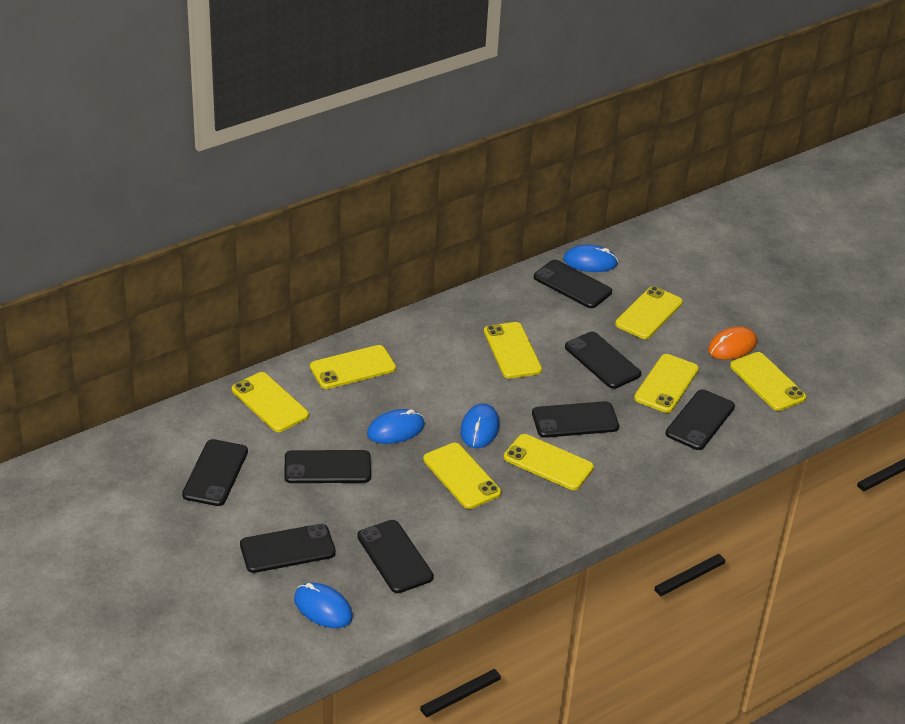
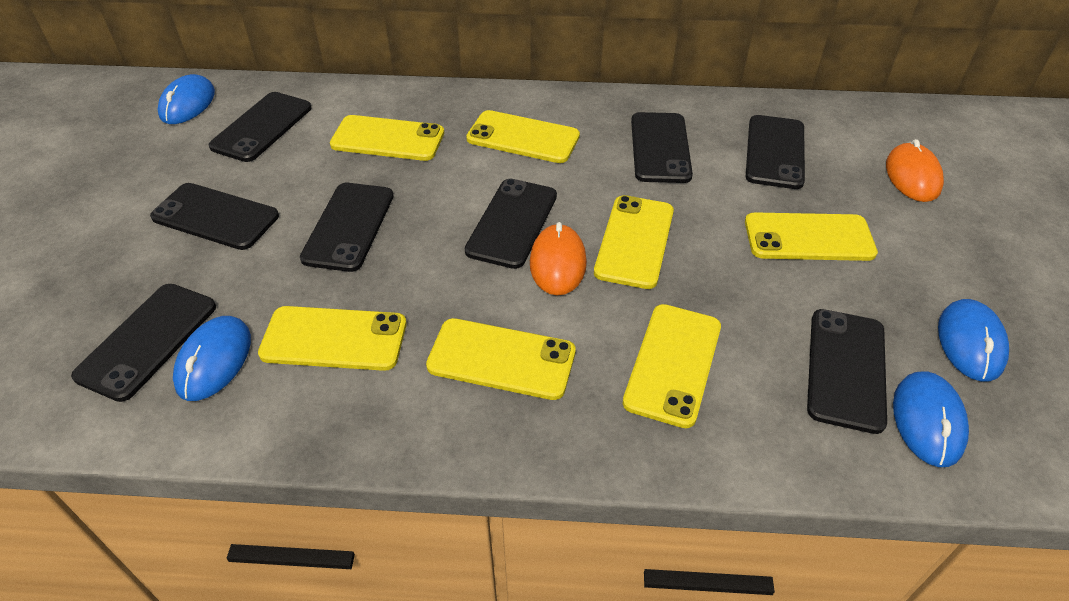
orange mouse: [708,326,757,360] = 1 -> [530,222,587,295] [886,139,944,202] = 2
yellow phone: [232,372,309,432] [310,345,396,389] [423,443,501,509] [484,322,542,379] [504,434,594,490] [615,286,683,339] [634,354,699,413] [730,352,806,411] = 8 -> [258,306,406,371] [330,115,444,161] [426,318,576,400] [466,110,580,163] [594,195,674,289] [623,304,721,428] [745,212,878,261] = 7

